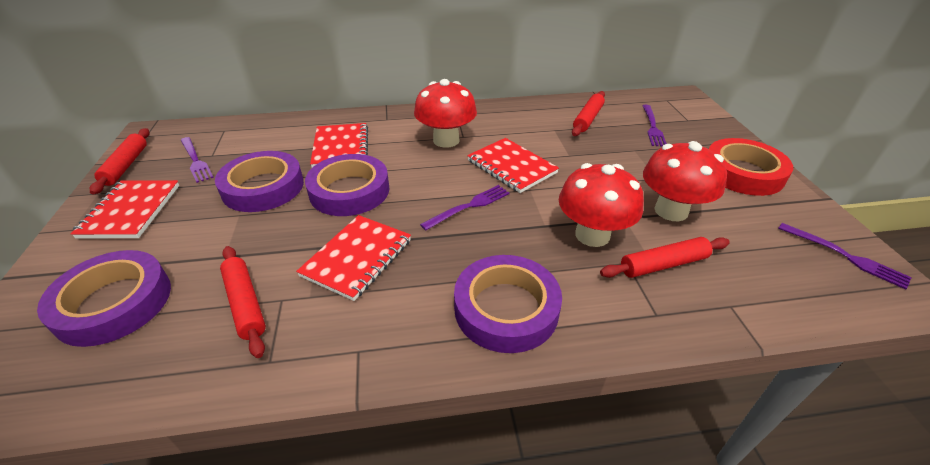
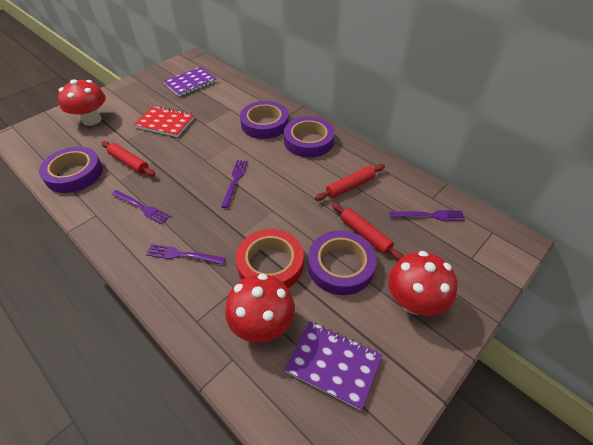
purple notebook: none = 0 -> [163,67,217,97] [284,321,382,410] = 2
red notebook: [71,180,179,238] [296,215,411,301] [310,123,368,167] [467,138,559,193] = 4 -> [134,106,195,137] = 1
red rolling pin: [90,128,149,195] [220,246,266,358] [572,91,605,136] [600,237,730,278] = 4 -> [102,141,155,176] [315,164,385,201] [331,202,404,261] = 3

